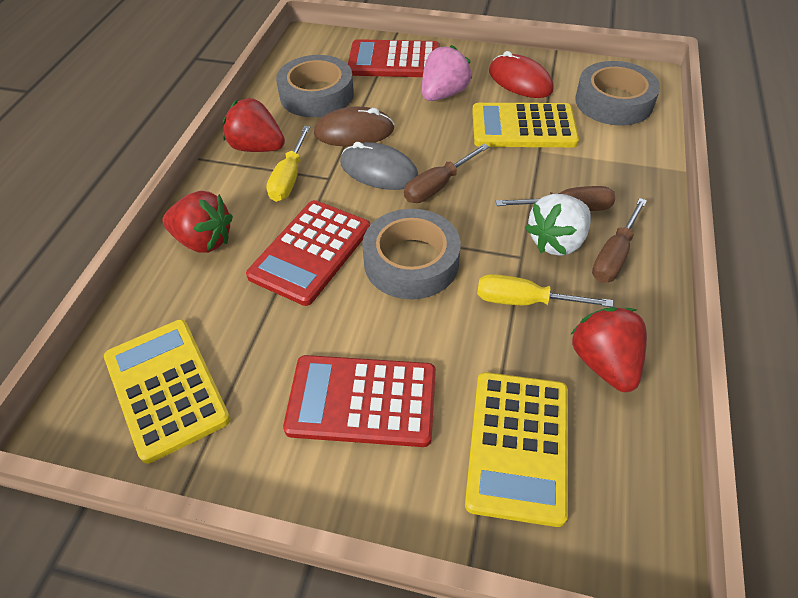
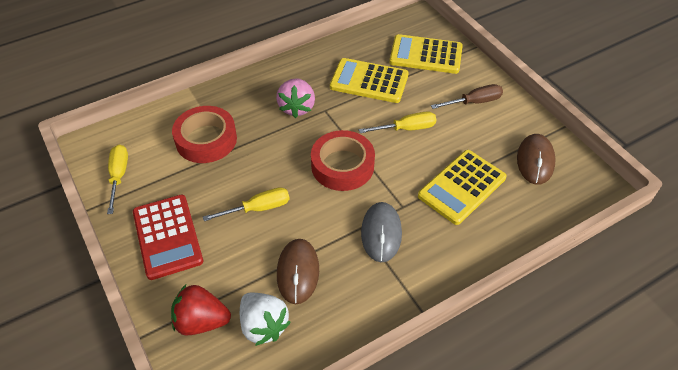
brown mouse: [314,107,395,147] = 1 -> [277,239,319,304] [517,134,556,185] = 2
brown screwdriver: [404,144,489,203] [496,186,615,211] [592,198,647,283] = 3 -> [431,84,503,109] = 1
grey tape: [276,55,354,117] [362,209,461,299] [575,61,660,126] = 3 -> none = 0
red calculator: [246,200,370,306] [283,355,436,447] [348,39,440,77] = 3 -> [133,195,203,280] = 1
red mouse: [489,51,553,98] = 1 -> none = 0
red strawberry: [163,191,233,253] [223,98,285,152] [570,307,647,392] = 3 -> [171,285,231,335] = 1
red tape: none = 0 -> [172,106,237,163] [311,130,375,191] = 2
yellow screwdriver: [266,126,311,202] [477,274,613,307] = 2 -> [107,145,128,214] [203,187,290,221] [359,112,437,133] = 3

